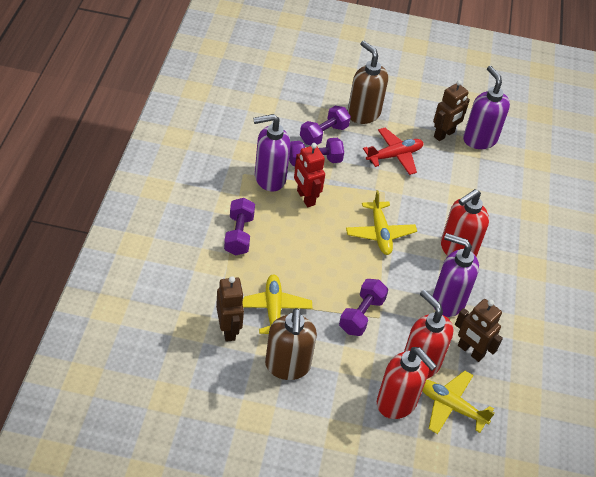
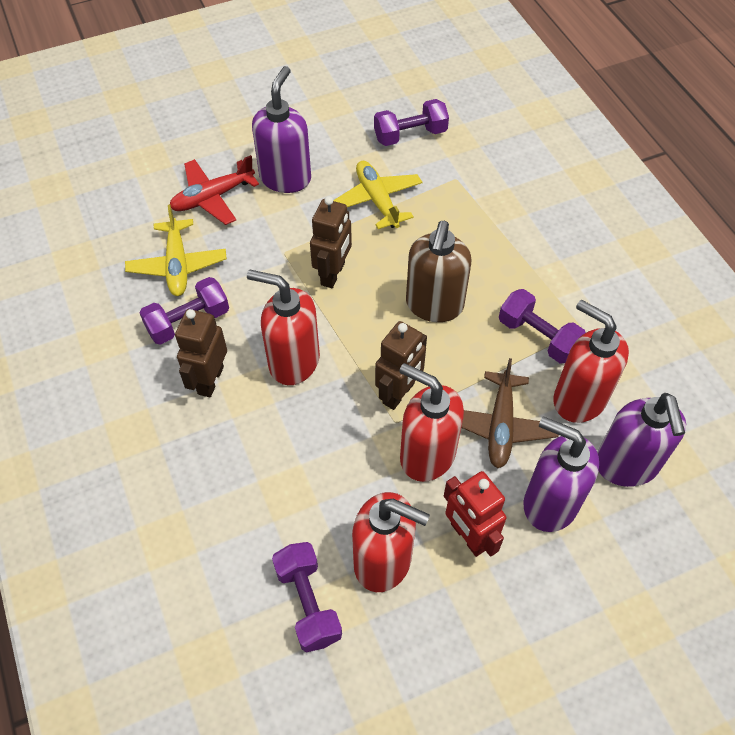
brown plane: none = 0 -> [461,358,559,468] = 1
brown soap dispenser: [265,308,317,380] [348,41,388,124] = 2 -> [406,221,471,322] = 1
red soap dispenser: [377,347,437,419] [404,290,453,379] [441,189,489,257] = 3 -> [247,269,320,385] [352,492,430,592] [399,363,464,482] [553,299,629,423] = 4
yellow plane: [242,275,312,334] [346,190,417,255] [422,371,495,434] = 3 -> [125,204,227,296] [333,161,422,229] = 2

